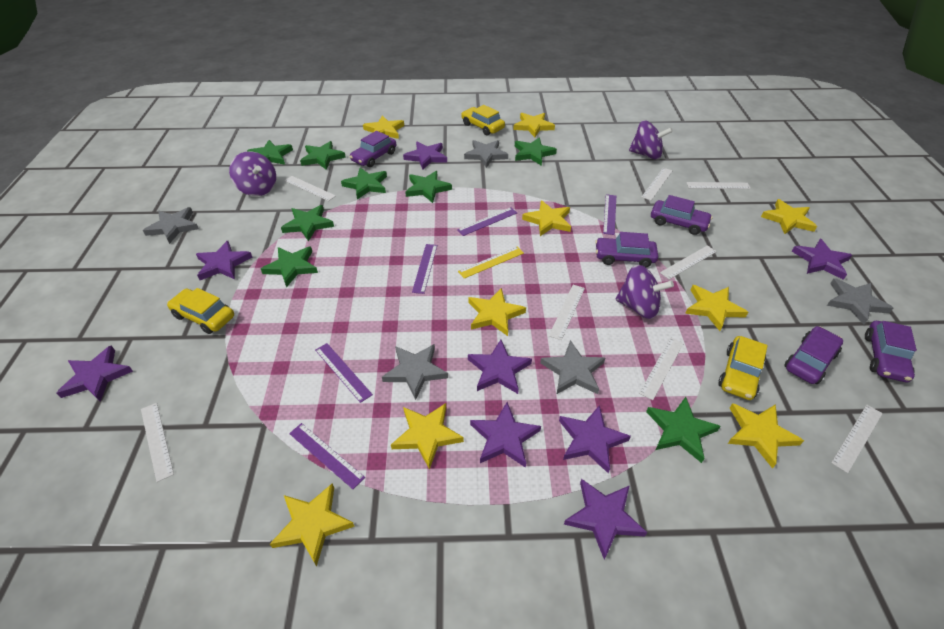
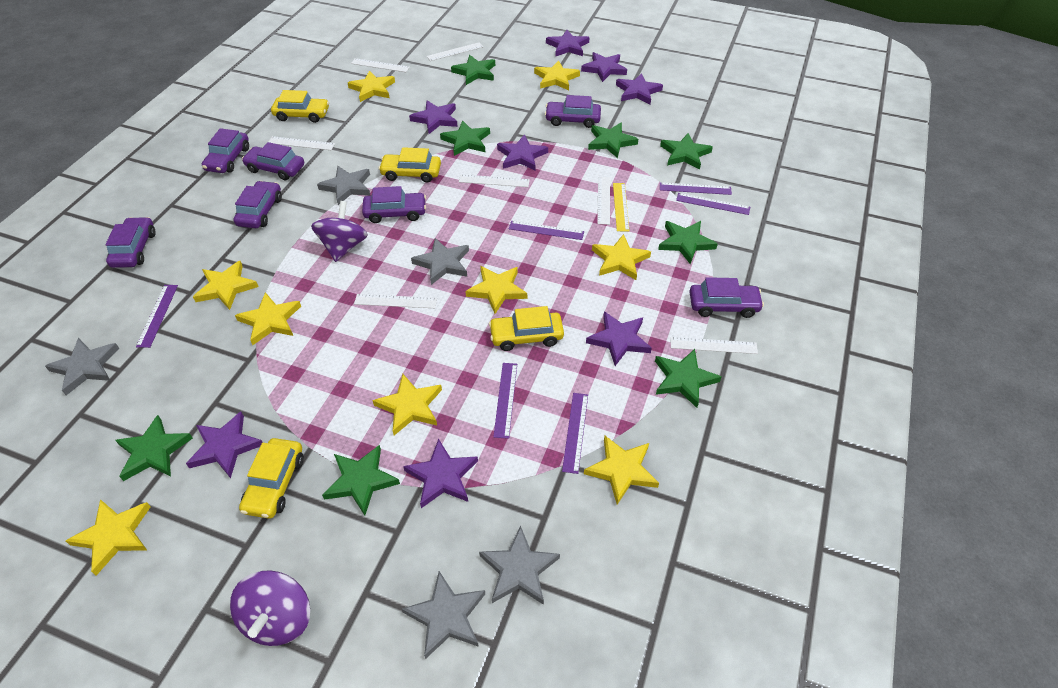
purple car: [350,131,396,167] [595,232,658,268] [651,195,713,235] [784,326,843,384] [865,321,917,382] = 5 -> [105,217,156,268] [202,128,249,173] [234,181,282,228] [242,142,304,180] [362,186,426,223] [545,95,601,128] [689,277,764,318] = 7
purple ruler: [289,423,365,489] [315,343,373,403] [412,244,437,294] [457,208,517,236] [603,194,616,235] = 5 -> [136,285,178,348] [493,363,517,439] [509,221,584,240] [562,393,588,474] [660,182,732,195] [676,193,750,215] = 6
purple spinning top: [229,151,276,196] [615,265,674,319] [629,120,673,160] = 3 -> [230,570,310,646] [311,201,368,262] = 2
white ruler: [141,403,174,482] [284,176,336,201] [549,285,585,340] [639,338,684,400] [642,168,673,200] [660,245,717,279] [686,182,751,189] [831,405,883,473] = 8 -> [268,136,335,150] [351,58,410,72] [354,294,437,308] [426,42,483,61] [459,174,530,187] [597,177,610,225] [670,337,758,354] = 7
yellow car: [167,288,234,334] [461,105,505,135] [718,336,768,400] = 3 -> [239,438,304,519] [271,90,329,123] [379,147,441,182] [489,306,564,351] = 4

